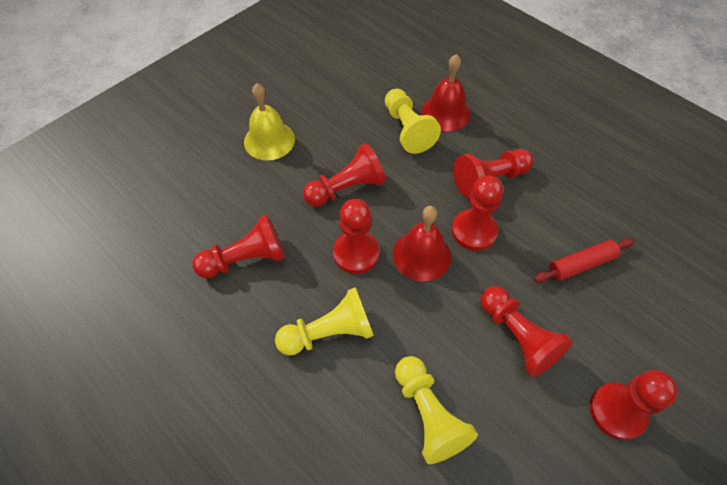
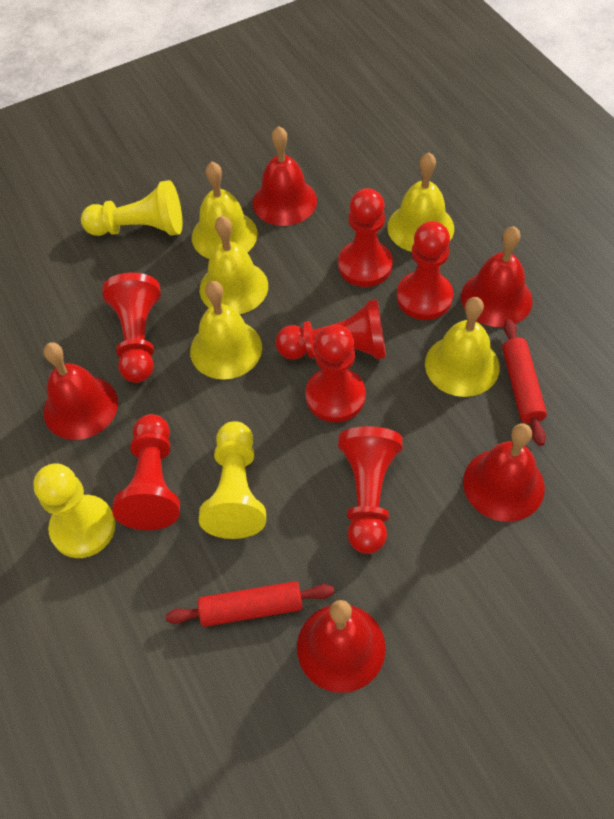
red bell: [393,206,451,282] [421,54,470,131] = 2 -> [43,342,118,440] [253,126,317,226] [297,600,386,693] [461,226,532,327] [463,423,545,522] = 5
red rolling pin: [534,238,634,283] = 1 -> [166,581,334,627] [502,319,547,446] = 2
yellow bell: [244,83,295,160] = 1 -> [190,281,262,380] [192,162,258,259] [200,216,268,314] [387,153,454,251] [425,297,500,397] = 5

